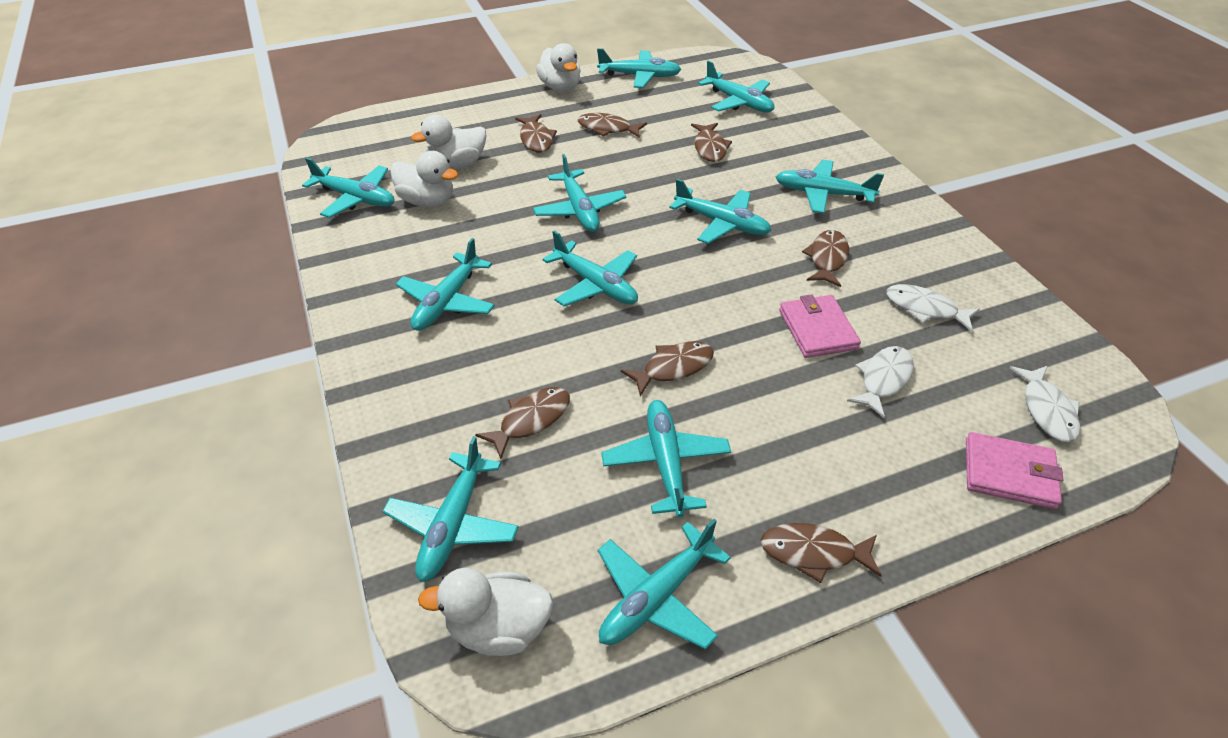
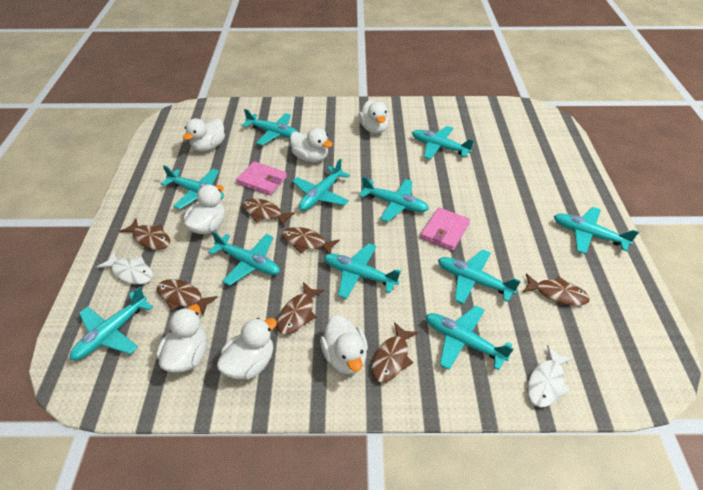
white duck: [390,151,458,207] [411,115,486,169] [418,568,553,656] [536,43,581,92] = 4 -> [156,304,207,373] [183,118,225,152] [184,185,225,234] [217,318,277,380] [290,128,333,162] [320,315,368,374] [359,100,390,134] = 7
white fish: [847,346,914,418] [886,284,980,332] [1009,366,1080,443] = 3 -> [97,251,153,284] [527,345,574,408] = 2

